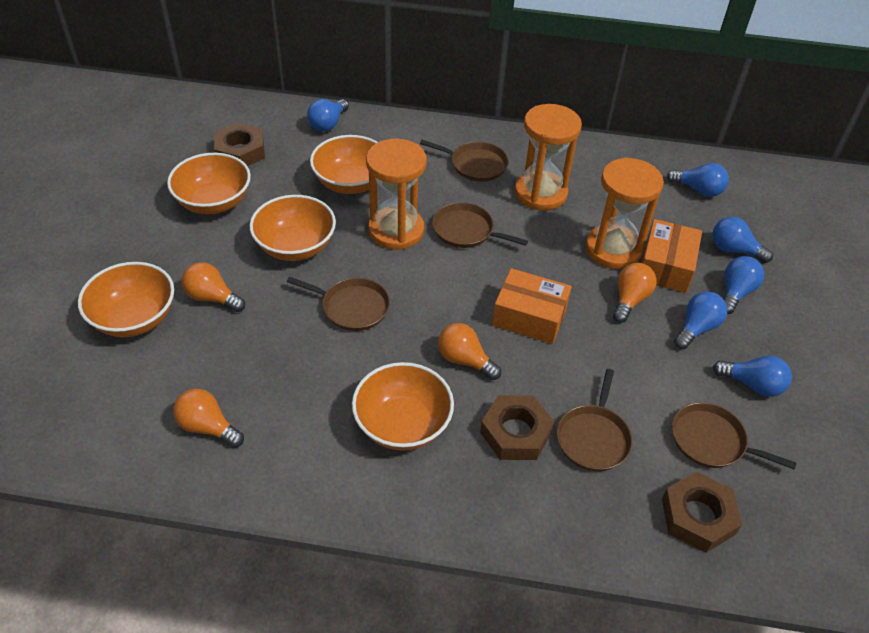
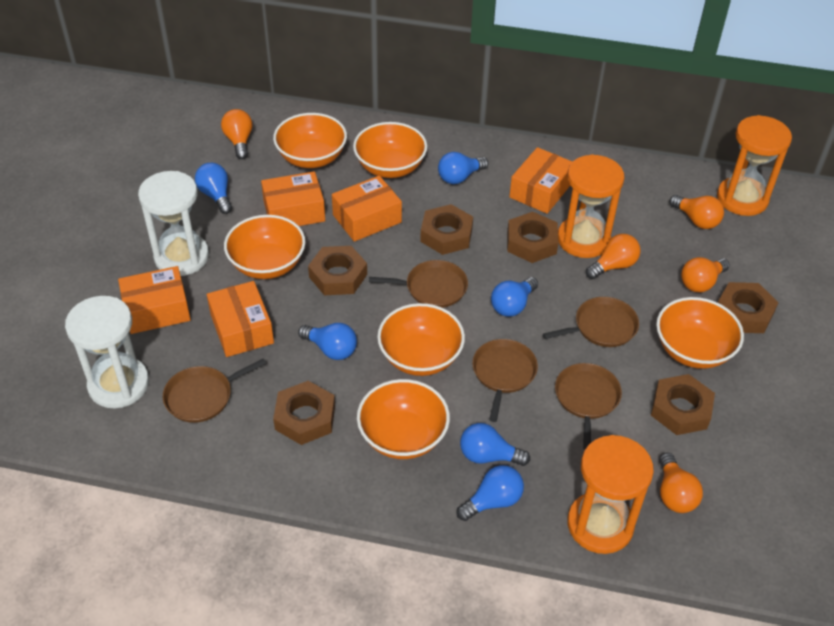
brown nut: [214,122,265,166] [480,395,554,460] [662,472,742,553] = 3 -> [273,381,335,445] [308,246,367,295] [420,204,473,255] [507,212,559,263] [651,374,715,435] [718,282,779,333] = 6
orange bowl: [78,262,174,337] [167,153,251,214] [250,195,336,261] [310,135,378,194] [352,362,454,451] = 5 -> [224,215,306,279] [273,113,347,168] [353,122,427,178] [357,379,450,459] [377,303,465,376] [656,297,744,369] = 6
orange box: [492,268,572,344] [642,219,702,293] = 2 -> [118,266,191,334] [207,281,274,357] [261,171,325,226] [332,176,402,242] [509,147,572,214] = 5
orange light bulb: [173,389,244,448] [182,262,245,312] [438,323,501,380] [613,263,657,323] = 4 -> [221,109,253,159] [586,234,640,279] [659,453,703,513] [670,195,724,229] [681,257,730,292] = 5
white hourglass: none = 0 -> [65,296,149,408] [138,171,209,276] = 2

